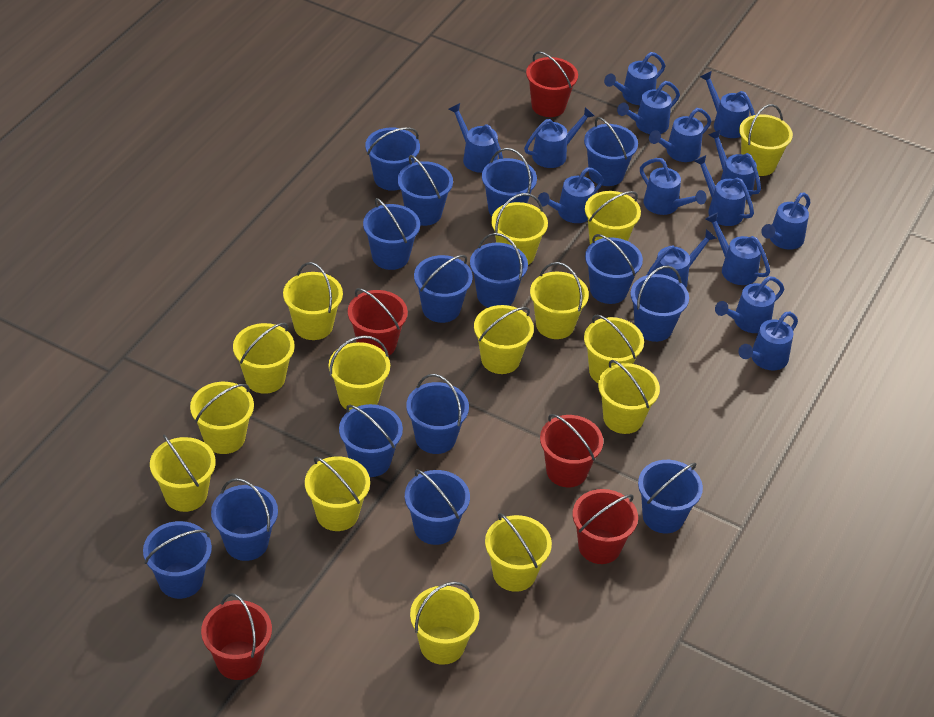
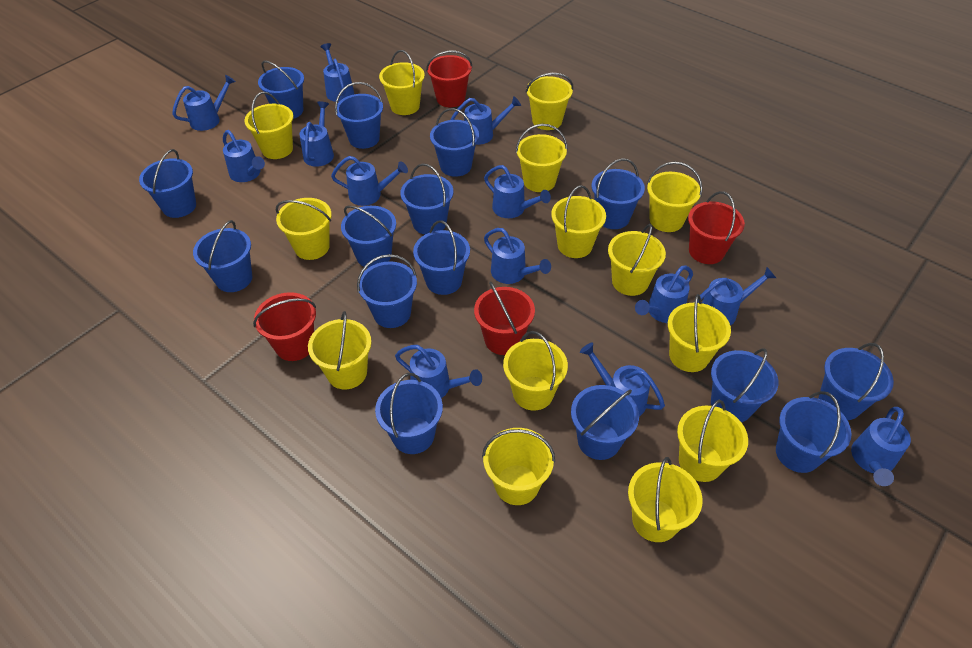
blue watering can: [449,103,503,173] [524,107,594,168] [538,167,604,223] [604,52,665,105] [617,81,680,134] [640,158,707,215] [647,229,717,288] [649,108,711,162] [694,155,754,226] [700,71,755,138] [705,212,770,285] [708,130,761,200] [715,276,784,333] [738,312,798,370] [761,193,810,250] = 15 -> [172,75,236,131] [223,130,265,182] [299,101,334,167] [320,43,354,102] [331,156,408,206] [395,345,482,398] [451,96,521,145] [484,165,551,218] [484,228,551,284] [580,343,665,416] [635,265,693,323] [694,267,776,326] [851,407,911,486] = 13
red bucket: [201,593,272,680] [348,288,408,356] [526,51,578,117] [540,414,603,487] [573,489,638,564] = 5 -> [253,292,316,361] [426,50,472,107] [474,281,535,355] [688,191,745,264] = 4
yellow bucket: [150,434,216,512] [190,382,254,454] [233,323,295,394] [283,262,343,340] [305,456,370,531] [329,335,390,411] [410,581,479,665] [474,305,534,374] [485,513,552,592] [491,193,548,265] [530,262,589,339] [584,315,644,383] [585,191,641,244] [598,360,660,434] [739,104,793,176] = 15 -> [245,92,293,159] [276,198,332,260] [308,311,371,389] [379,50,425,115] [482,428,555,505] [503,331,568,411] [516,124,568,192] [525,73,573,130] [551,185,606,258] [608,224,666,296] [628,457,703,542] [647,162,703,232] [668,294,731,372] [677,400,748,482] = 14

